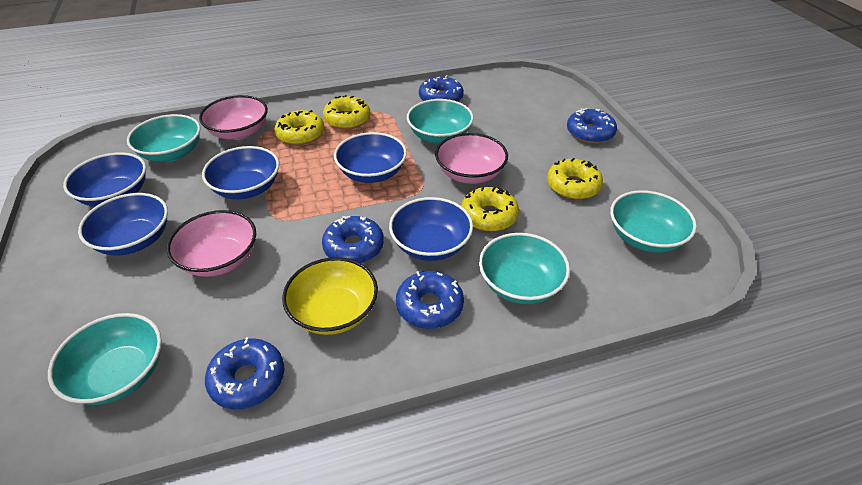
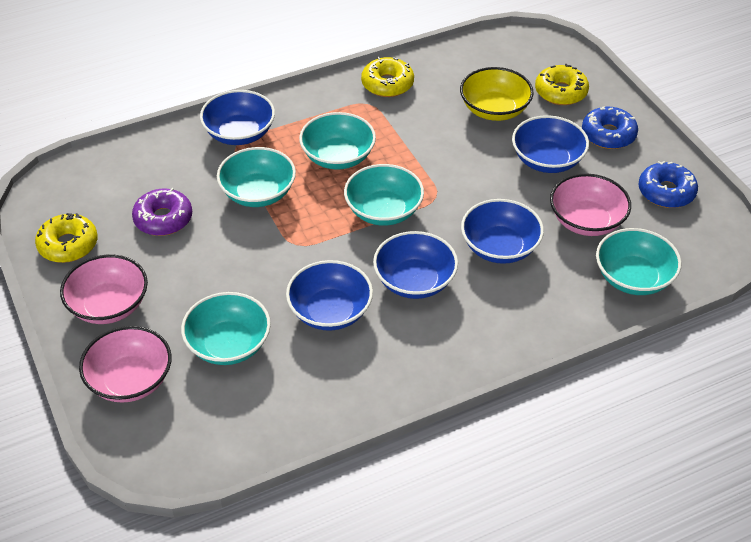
blue donut: [205,337,284,410] [322,216,384,263] [396,271,464,329] [419,75,464,102] [567,108,617,144] = 5 -> [582,106,638,149] [639,161,698,208] = 2
purple donut: none = 0 -> [132,188,192,236] = 1
yellow donut: [274,110,324,145] [323,95,370,129] [461,187,519,232] [547,158,603,200] = 4 -> [35,213,97,263] [361,57,414,97] [535,64,589,105] = 3

